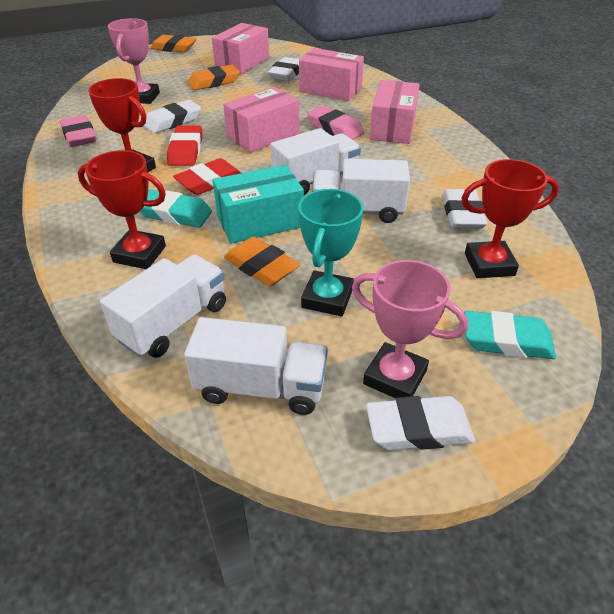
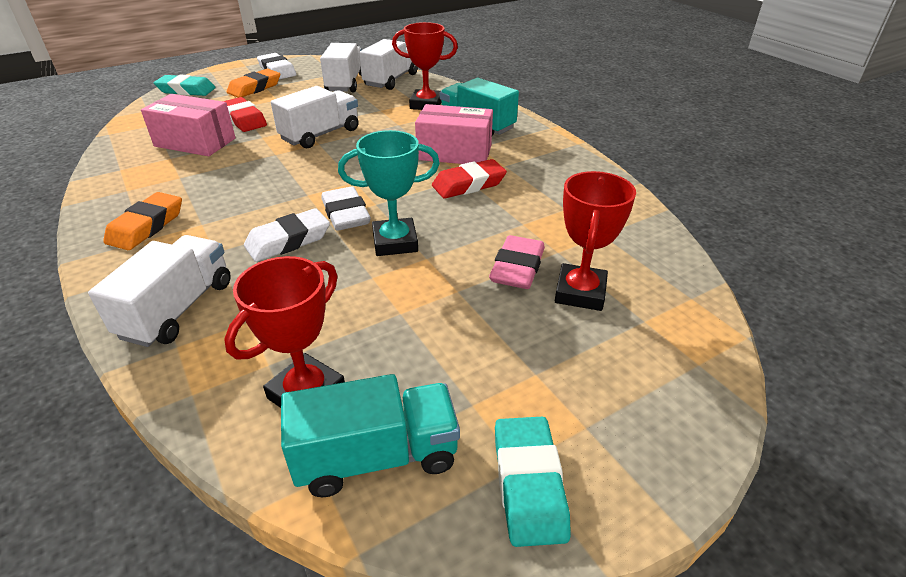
orange eraser: [150,35,197,53] [188,65,240,90] [224,237,301,286] = 3 -> [103,192,182,250] [227,69,280,98] = 2
pink box: [212,23,269,74] [223,87,299,153] [299,48,364,101] [370,80,420,144] = 4 -> [141,94,236,156] [415,104,493,164] = 2
pink eraser: [60,115,97,147] [307,106,364,140] = 2 -> [489,235,545,289] = 1
pink trophy: [108,18,160,104] [352,260,468,399] = 2 -> none = 0
turquoise box: [213,165,304,244] = 1 -> none = 0
turquoise truck: none = 0 -> [281,374,460,497] [440,78,519,136] = 2
white eraser: [143,100,201,133] [268,57,299,81] [366,396,475,450] [443,189,487,229] = 4 -> [244,208,330,262] [257,53,297,79] [321,186,371,231] = 3

